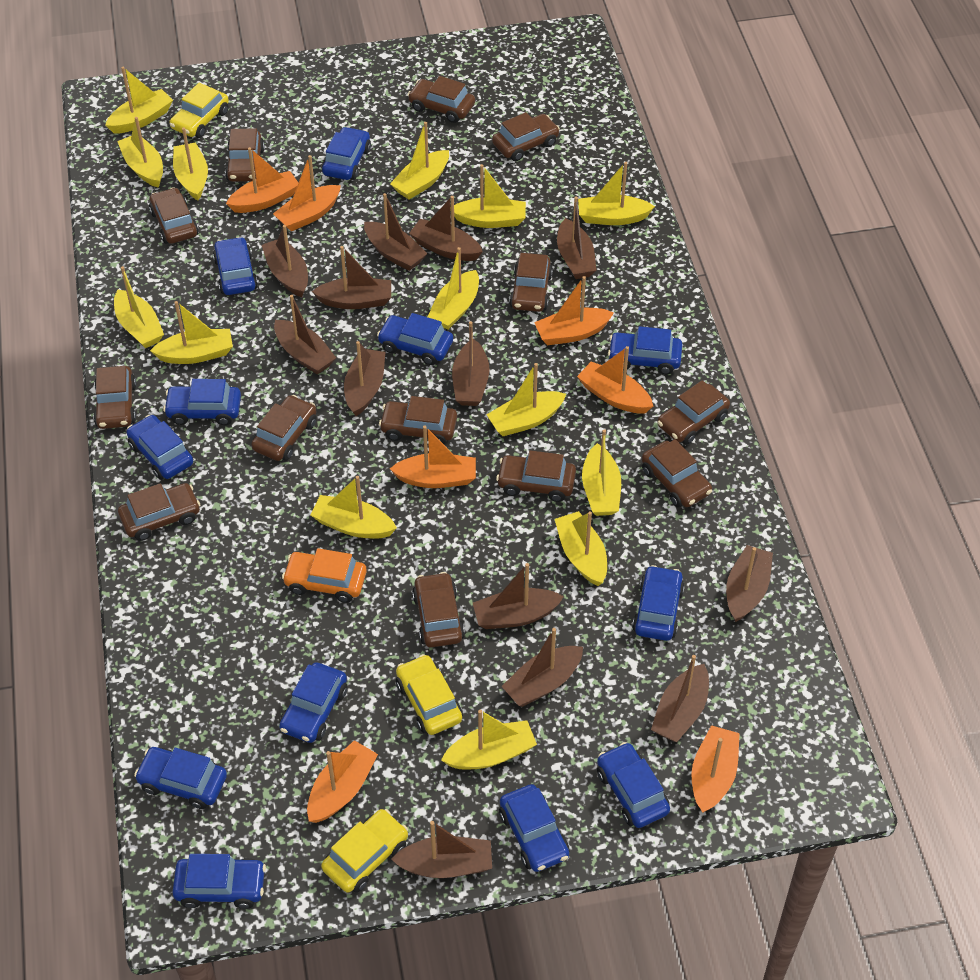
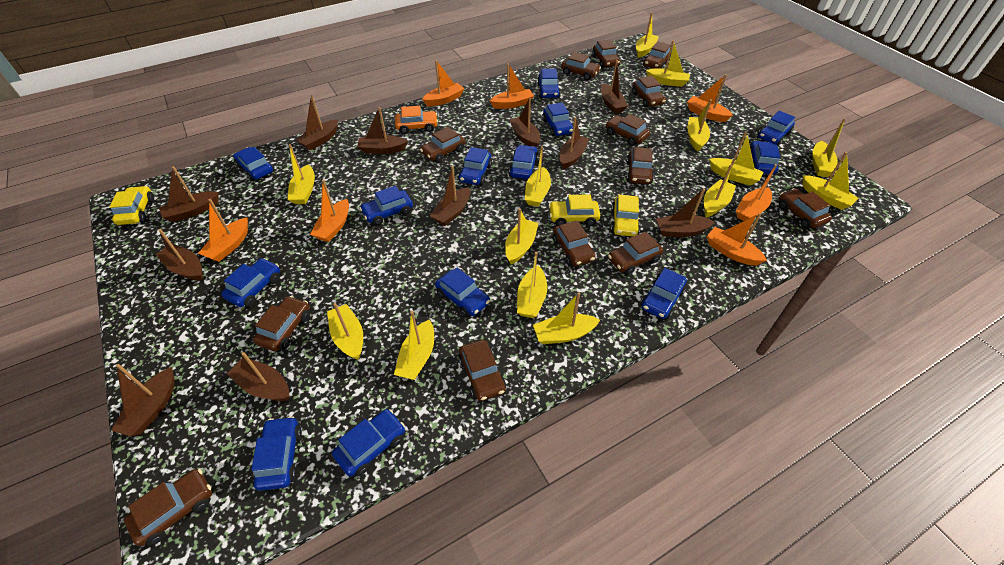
blue car: [127,415,193,480] [134,747,227,809] [163,379,241,425] [172,854,266,909] [213,237,258,295] [279,662,348,743] [322,127,371,180] [377,313,453,365] [499,784,569,872] [597,742,670,828] [608,326,682,375] [632,565,685,641] = 12 -> [221,258,280,307] [233,147,274,181] [251,416,302,491] [332,409,405,477] [360,186,413,225] [435,268,490,317] [459,147,492,185] [509,145,538,179] [537,69,560,98] [542,102,573,136] [641,268,687,319] [750,141,780,175] [757,111,795,146] = 13
brown boat: [262,225,308,297] [274,295,336,375] [312,246,391,309] [344,341,385,416] [364,193,427,271] [391,821,492,878] [409,196,483,261] [452,321,490,406] [473,563,564,629] [501,628,583,707] [557,196,597,279] [651,655,709,742] [726,545,773,622] = 13 -> [111,364,175,437] [156,229,203,281] [159,166,219,222] [227,352,289,401] [296,95,338,150] [357,107,408,154] [430,166,470,226] [510,98,540,148] [559,117,589,169] [601,60,628,114] [656,188,715,237] = 11

